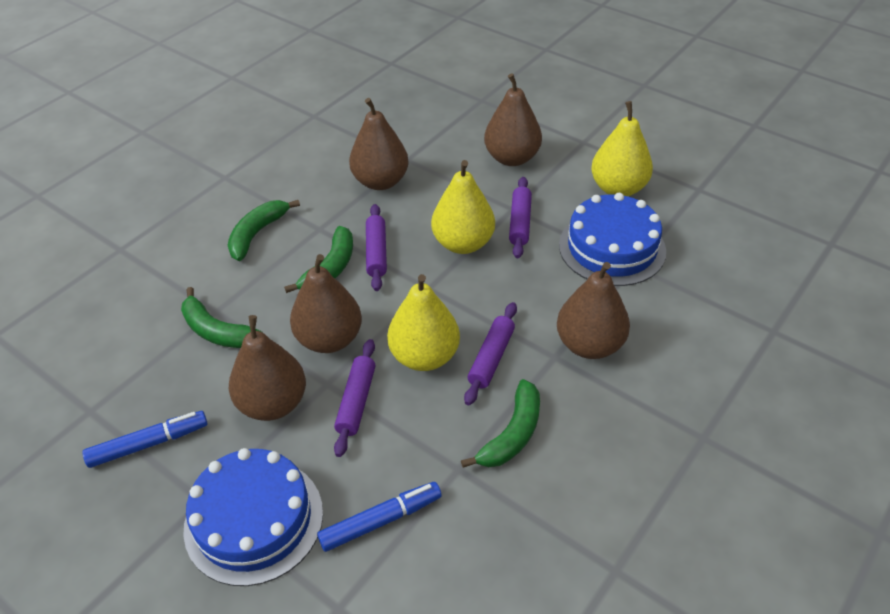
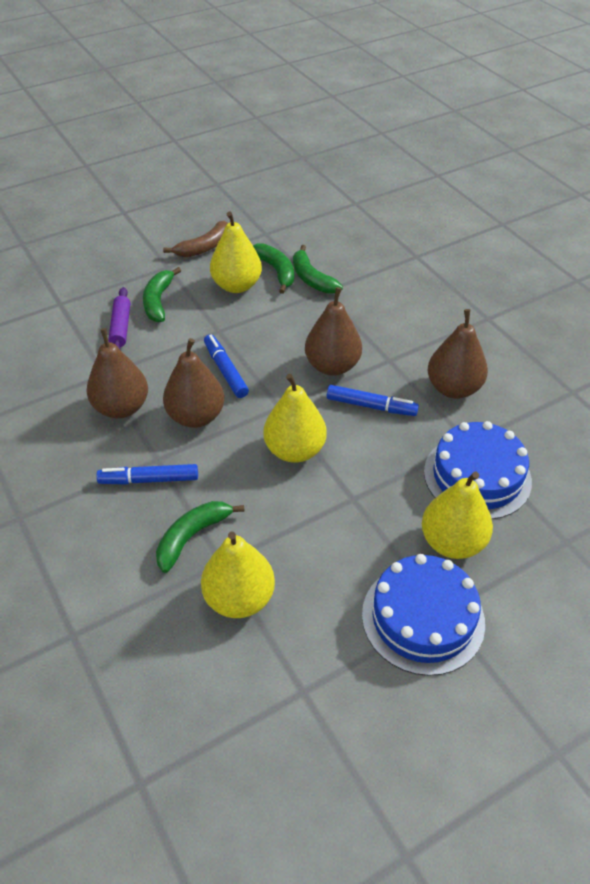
blue marker: [83,411,208,468] [317,482,442,552] = 2 -> [96,464,198,485] [204,334,249,398] [326,385,419,416] = 3
brown banana: none = 0 -> [163,221,228,257] = 1
brown pear: [229,315,306,421] [290,254,362,353] [349,98,409,190] [484,73,542,166] [557,262,630,359] = 5 -> [87,328,148,418] [163,338,224,428] [305,287,362,376] [428,309,488,399] = 4
purple rolling pin: [334,339,376,457] [366,204,387,291] [464,302,517,405] [509,177,532,259] = 4 -> [108,287,130,349] = 1
yellow pear: [387,274,460,371] [431,160,495,254] [591,101,653,196] = 3 -> [201,531,275,618] [210,212,262,293] [263,374,327,463] [422,471,493,559] = 4

